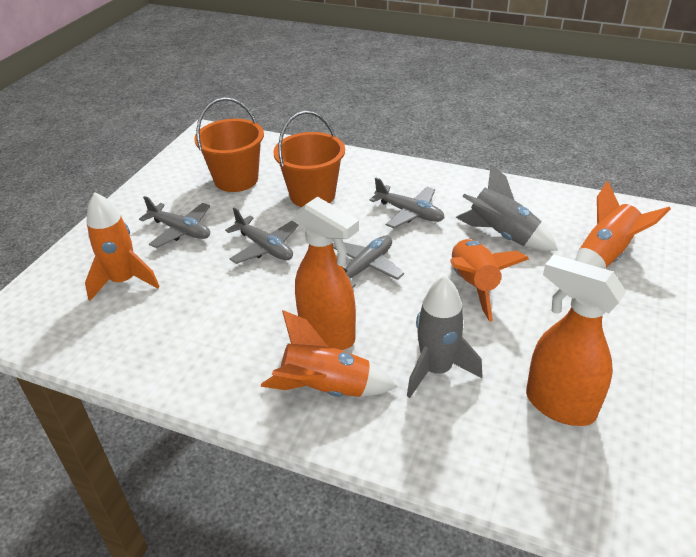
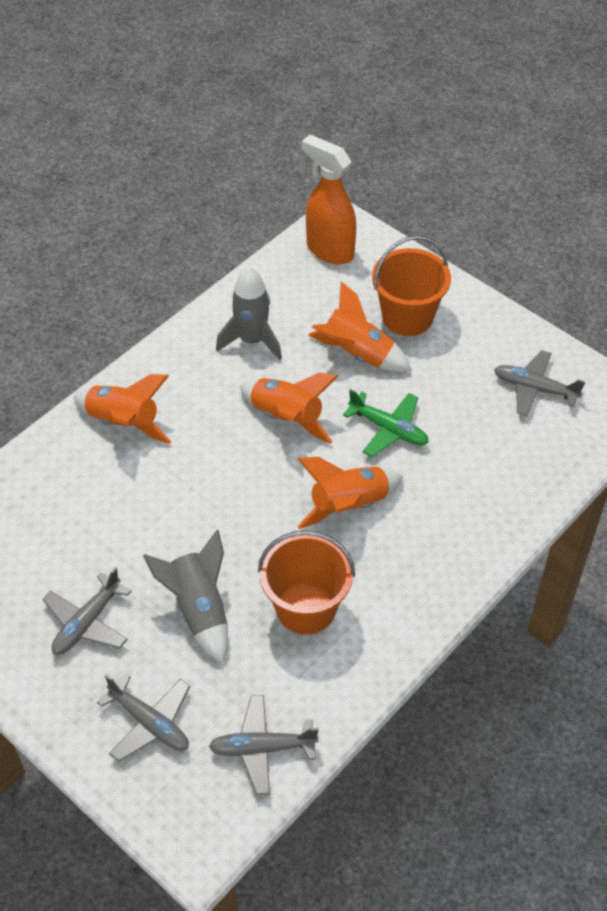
green plane: none = 0 -> [343,389,429,457] = 1
orange spray bottle: [295,196,359,350] [526,254,626,426] = 2 -> [302,135,356,265] = 1

